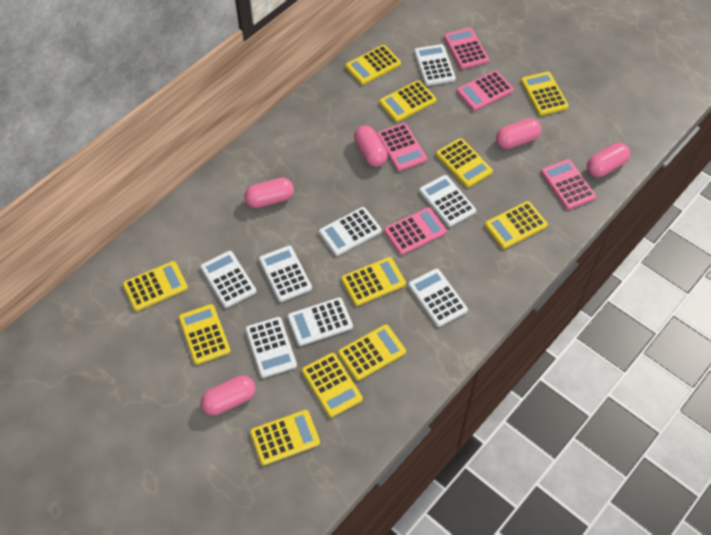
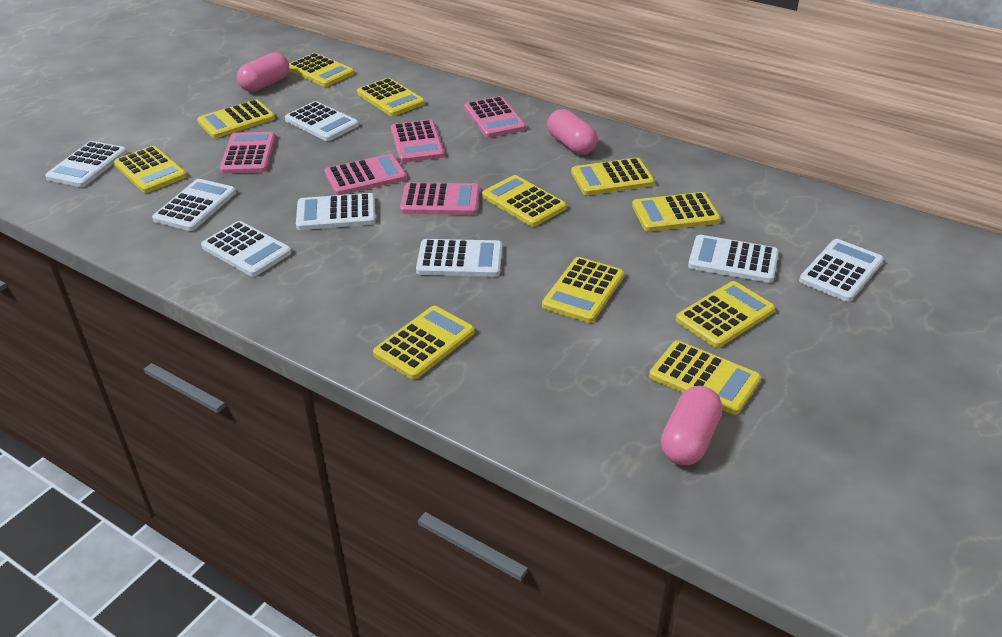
pink capsule: [201,375,256,415] [244,177,294,208] [354,125,388,167] [496,118,541,149] [587,143,630,177] = 5 -> [237,52,289,92] [547,109,598,155] [661,386,722,465] = 3

